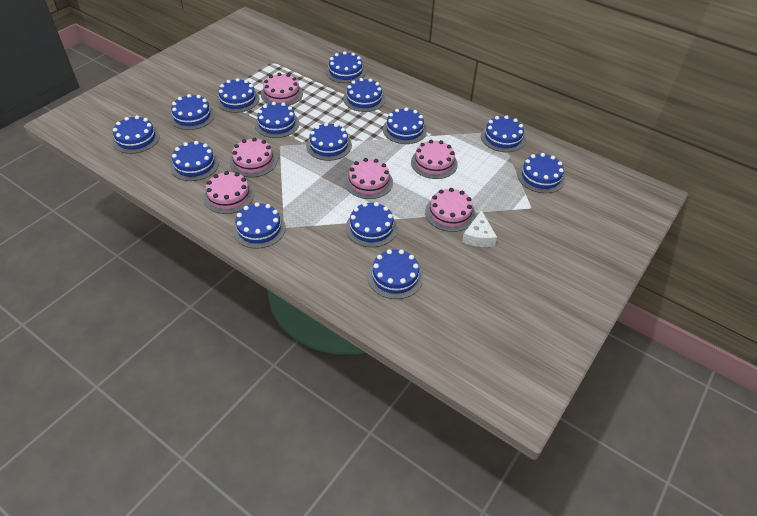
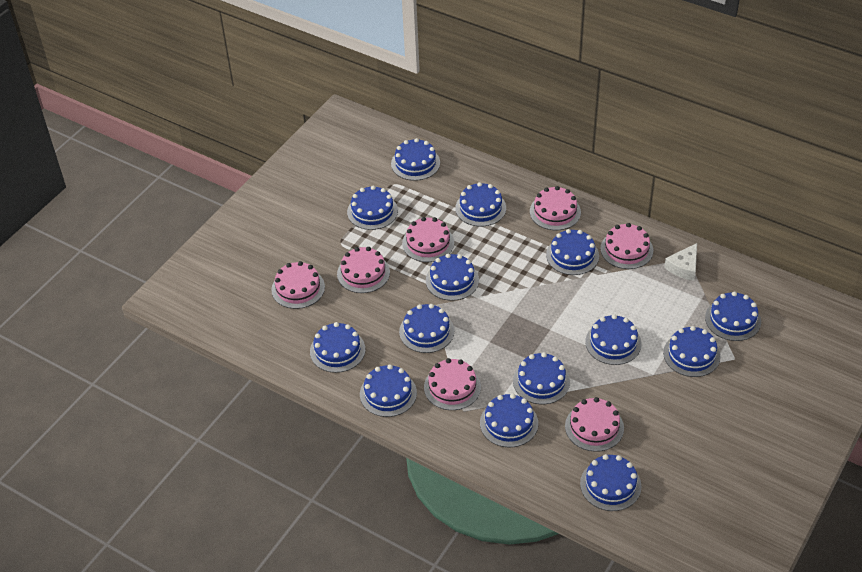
pink cake: [203,171,254,214] [230,138,277,177] [261,73,303,105] [345,158,393,199] [411,140,458,179] [425,188,476,232] = 6 -> [271,261,325,309] [337,247,390,293] [402,217,454,262] [424,358,481,410] [530,186,581,230] [565,397,624,452] [600,223,653,269] = 7

